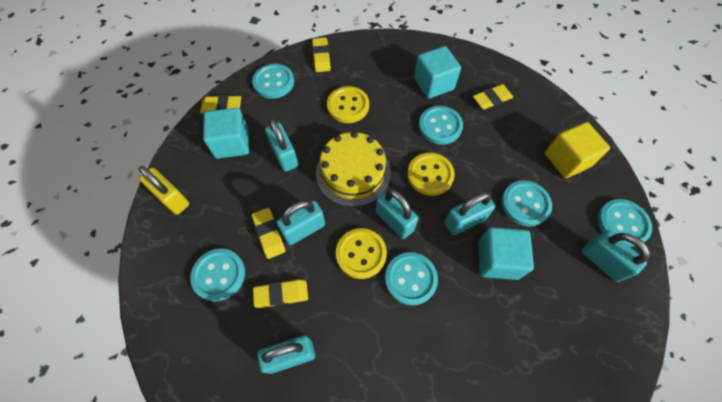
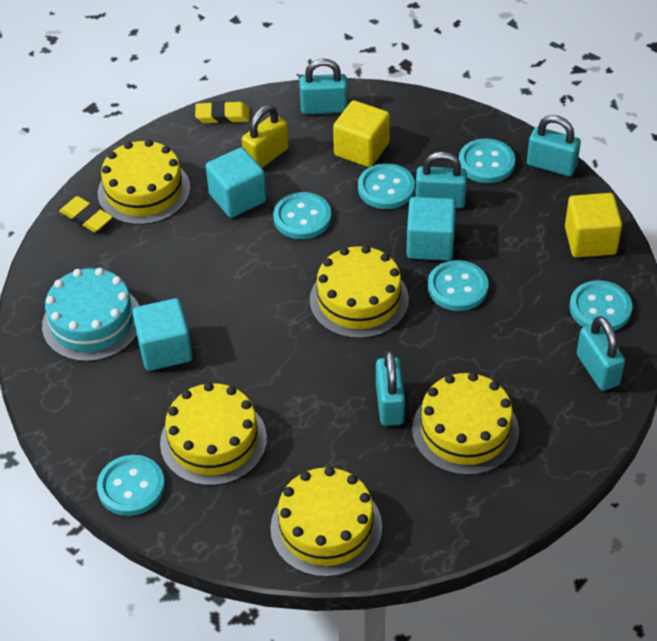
turquoise cake: none = 0 -> [42,268,140,362] = 1
turquoise padlock: [257,335,315,374] [265,119,298,172] [277,200,325,245] [376,189,418,239] [444,192,495,235] [582,231,650,282] = 6 -> [299,58,348,114] [376,350,405,426] [415,152,467,208] [527,115,581,176] [577,316,625,391] = 5
yellow button: [327,86,369,123] [336,228,387,279] [407,153,455,196] = 3 -> none = 0
yellow cake: [316,131,391,207] = 1 -> [98,139,190,225] [160,382,267,486] [270,467,382,577] [310,245,409,339] [412,372,519,475] = 5
yellow cube: [545,122,610,178] = 1 -> [333,100,390,167] [565,193,622,257] = 2
yellow eraser: [200,95,241,114] [252,208,285,259] [253,280,308,308] [312,37,331,72] [473,84,513,109] = 5 -> [59,196,113,232] [195,101,250,124] = 2

